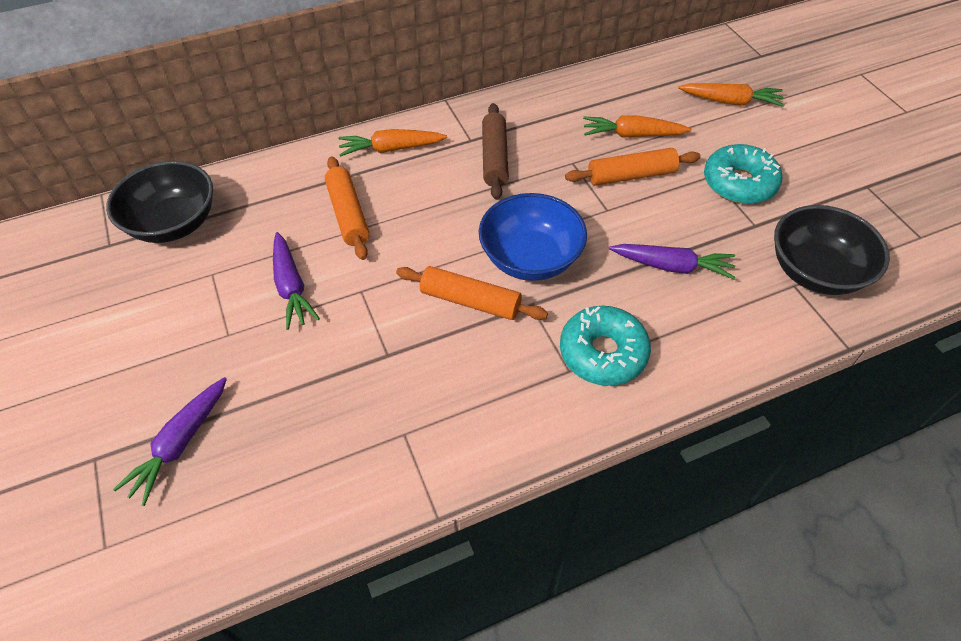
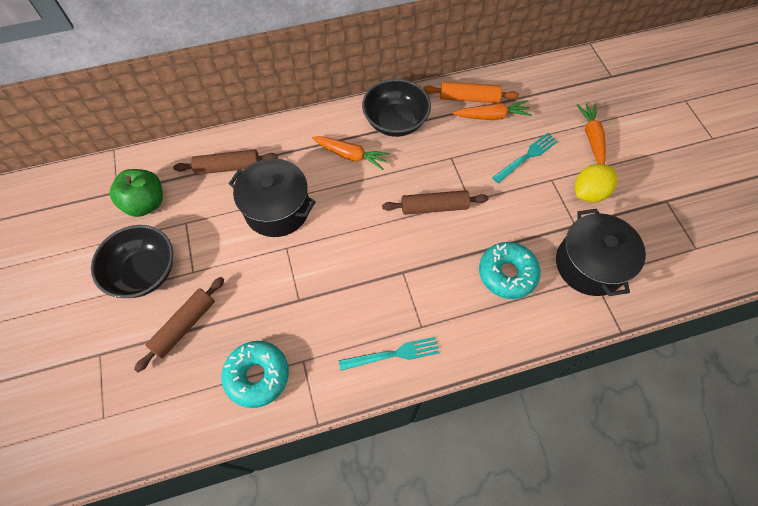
black pot: none = 0 -> [228,158,316,237] [556,209,646,296] = 2
blue bowl: [479,193,587,281] = 1 -> none = 0
brown rolling pin: [482,103,509,200] = 1 -> [134,277,224,372] [173,150,278,175] [382,190,489,215] = 3
green apple: none = 0 -> [110,169,163,217] = 1
orange rolling pin: [325,156,370,260] [396,266,548,320] [565,148,701,186] = 3 -> [423,82,519,103] = 1
purple carrot: [113,377,227,506] [273,232,320,330] [609,244,735,279] = 3 -> none = 0
turquoise fork: none = 0 -> [339,337,440,371] [492,133,558,183] = 2
yellow lemon: none = 0 -> [575,164,618,203] = 1

